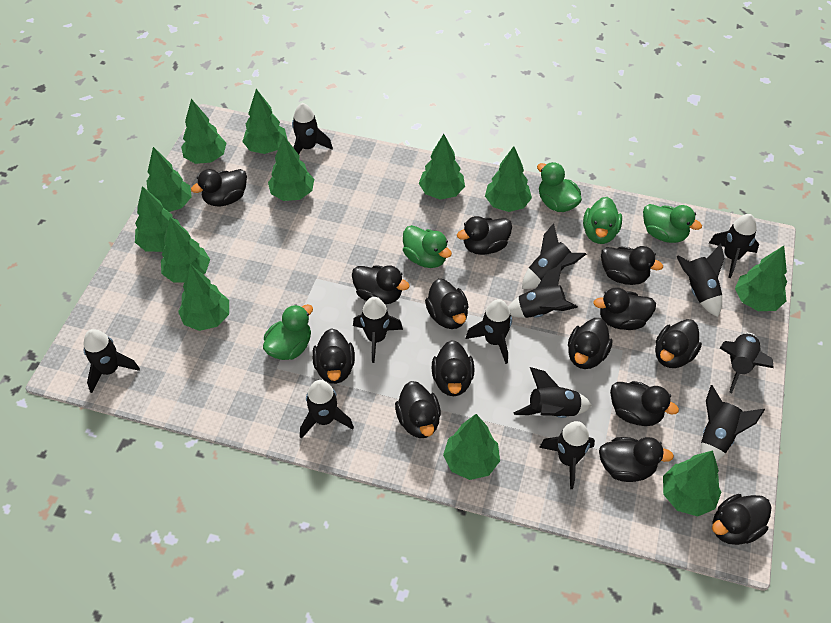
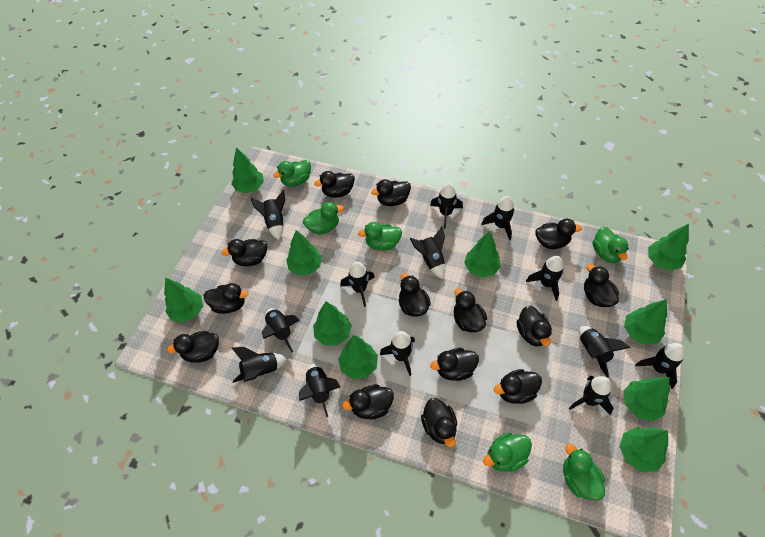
green duck: [263,304,313,360] [403,225,452,268] [537,162,582,212] [583,197,622,244] [643,204,702,243] = 5 -> [273,160,311,187] [303,202,344,234] [358,222,402,251] [483,433,532,472] [563,444,605,500] [593,227,629,263] = 6
green tree: [135,186,180,252] [147,147,192,212] [161,217,210,283] [178,264,229,331] [181,99,226,164] [242,89,287,154] [268,136,314,201] [419,134,465,200] [443,414,500,480] [485,146,532,212] [663,450,721,516] [735,246,787,311] = 12 -> [164,278,203,323] [231,147,264,193] [286,230,322,275] [313,302,352,345] [338,335,378,379] [464,231,501,278] [619,427,668,472] [623,377,670,421] [624,299,667,345] [648,224,689,271] = 10

